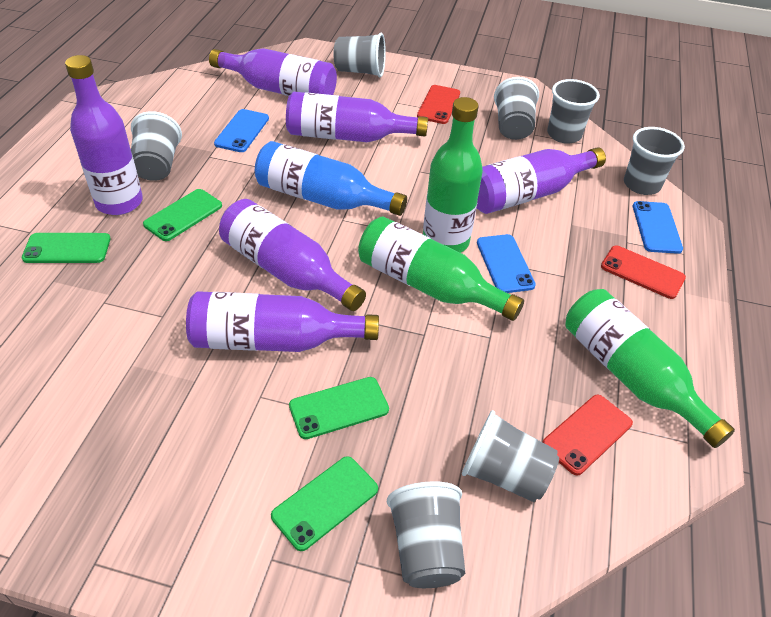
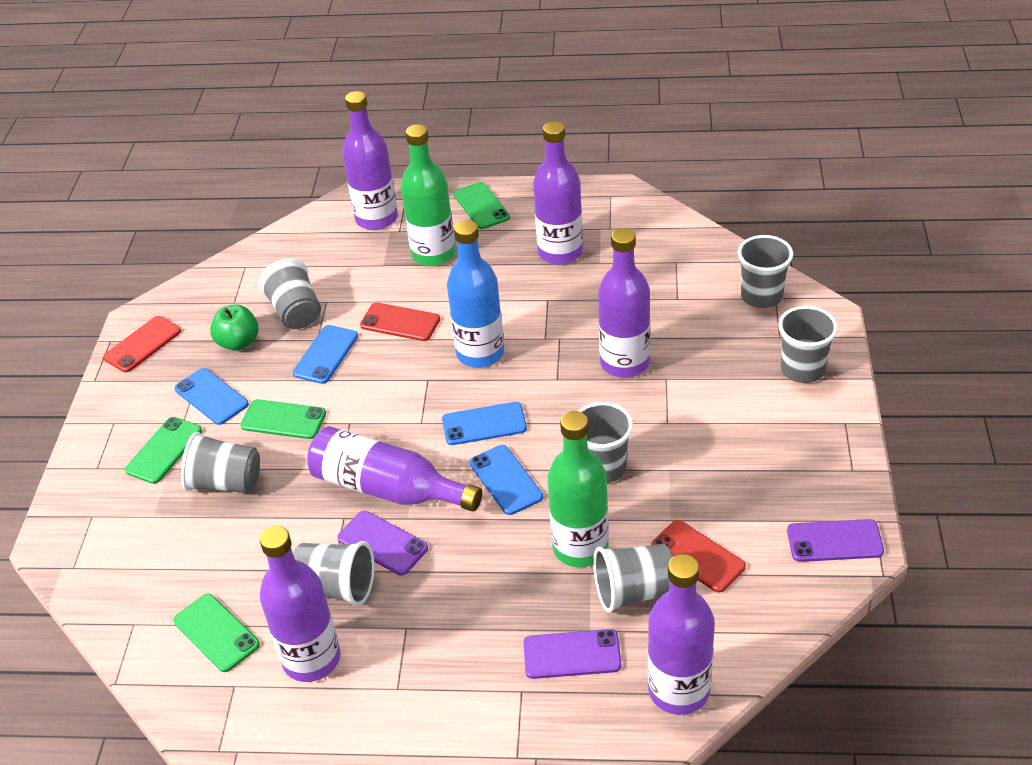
blue phone: [214,109,269,152] [477,234,536,293] [633,201,683,254] = 3 -> [174,368,249,425] [293,325,358,384] [442,402,527,445] [469,445,543,515] = 4
green apple: none = 0 -> [210,304,259,351] = 1
green bottle: [358,216,524,321] [423,97,483,253] [565,289,735,448] = 3 -> [401,124,456,266] [547,411,609,567] = 2
purple phone: none = 0 -> [337,511,428,576] [523,629,621,679] [787,519,884,562] = 3

